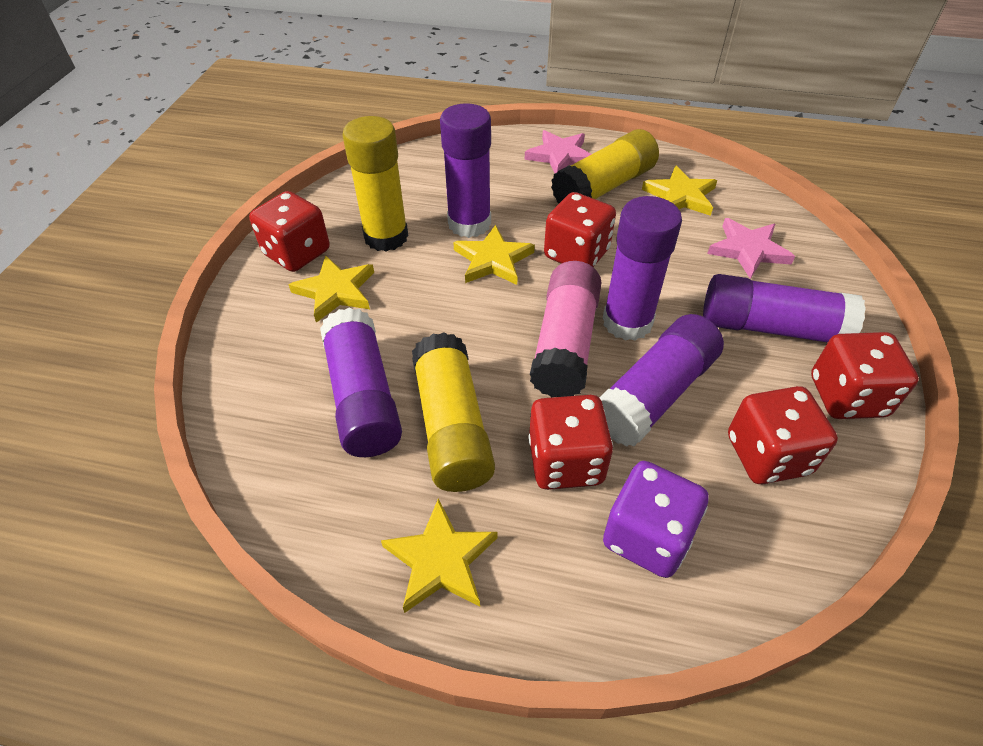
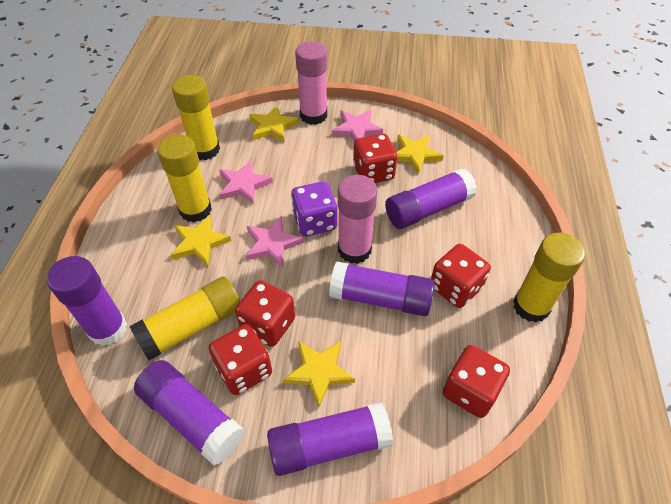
pink glue stick: [530,261,602,397] = 1 -> [295,41,327,125] [338,175,378,264] = 2
pink star: [525,130,591,173] [707,218,795,279] = 2 -> [219,160,273,205] [245,216,304,267] [332,110,383,141] = 3
yellow glue stick: [342,116,408,251] [412,333,495,492] [551,129,659,203] = 3 -> [130,276,240,360] [157,134,212,222] [172,75,220,160] [513,233,585,323] = 4

